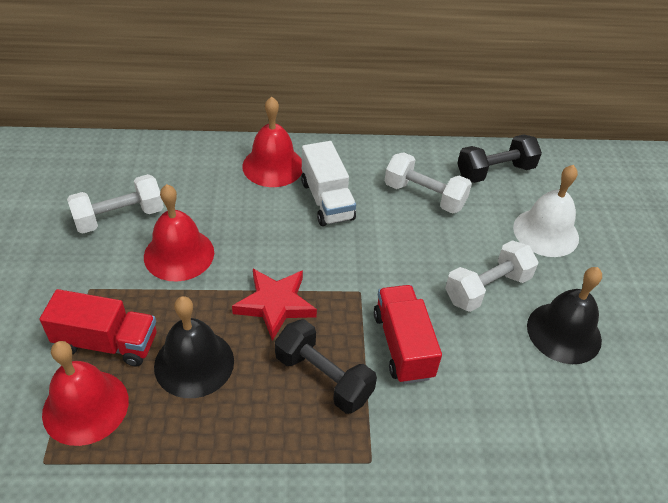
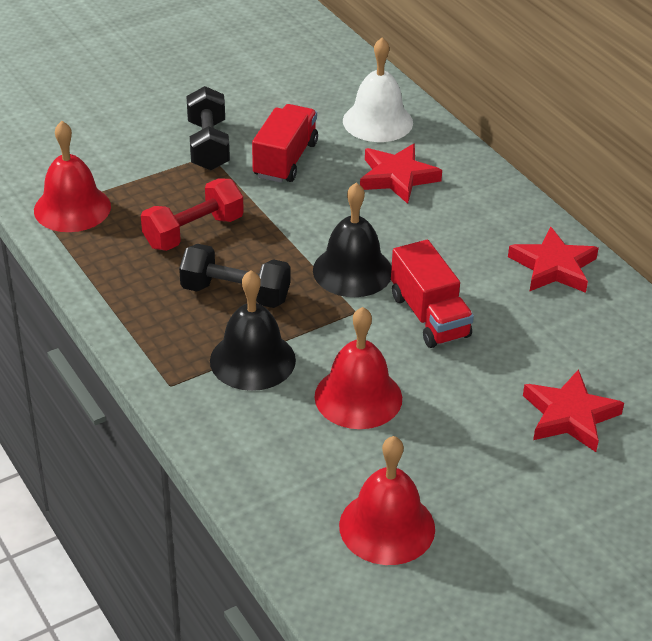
red dumbbell: none = 0 -> [141,178,244,251] = 1
red star: [232,269,317,341] = 1 -> [360,144,442,204] [508,227,599,293] [523,369,624,452] = 3
white dumbbell: [67,174,164,234] [385,152,472,214] [445,240,538,312] = 3 -> none = 0
white truck: [301,141,356,226] = 1 -> none = 0

